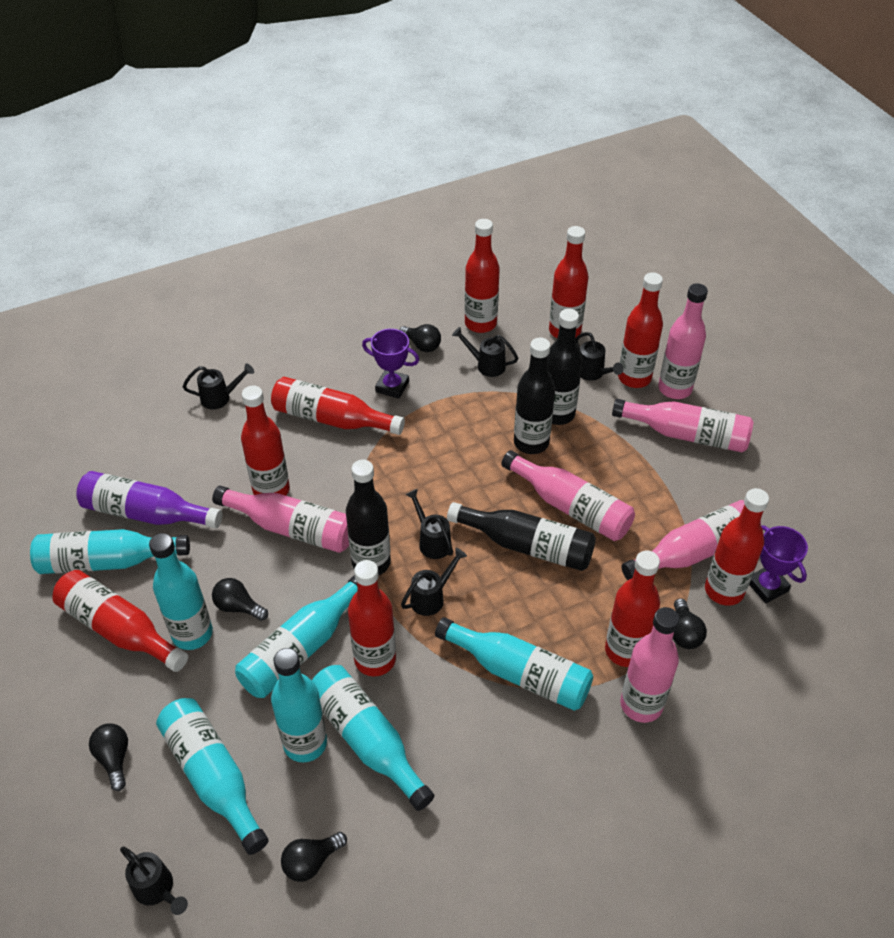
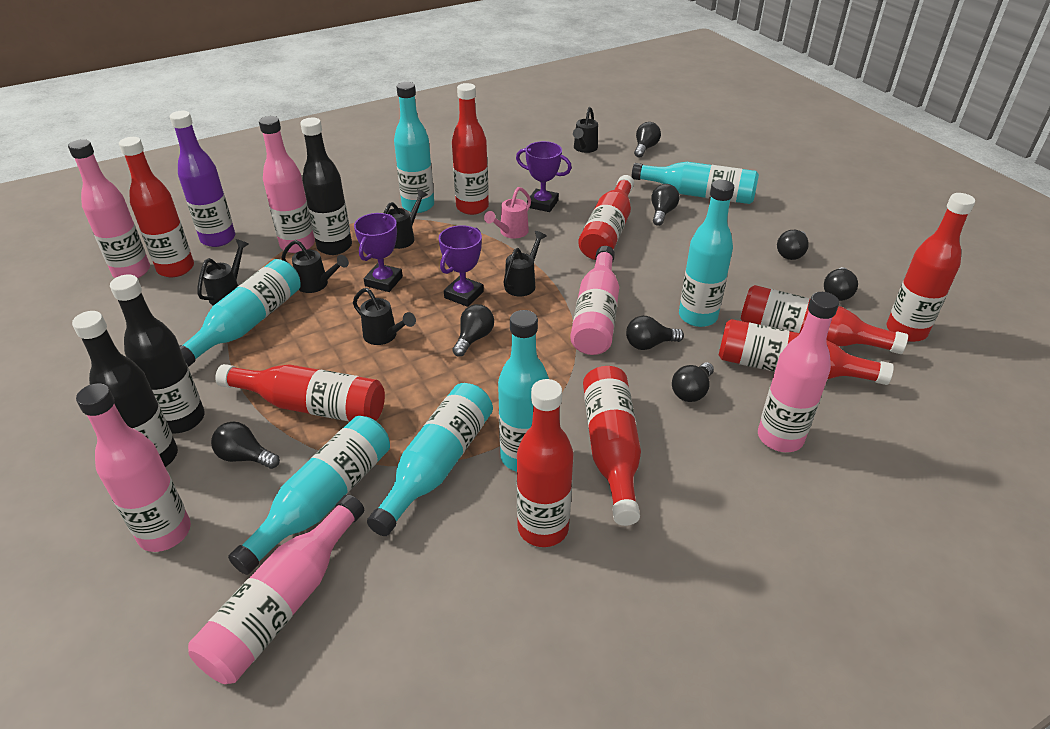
black bottle: [346,460,391,575] [447,502,596,571] [514,337,555,454] [547,309,583,425] = 4 -> [72,311,178,467] [110,274,205,433] [300,118,352,255] = 3
black light bulb: [89,724,128,791] [212,578,268,621] [281,832,347,882] [400,324,441,352] [673,598,707,649] = 5 -> [211,422,280,469] [452,304,494,357] [626,316,684,350] [634,122,661,158] [651,184,680,226] [672,362,714,402] [777,230,809,260] [824,267,858,301] = 8
pink watering can: none = 0 -> [484,187,531,238] = 1
purple trophy: [362,329,419,399] [749,526,808,603] = 2 -> [354,213,403,292] [439,225,484,307] [516,141,572,212] = 3

